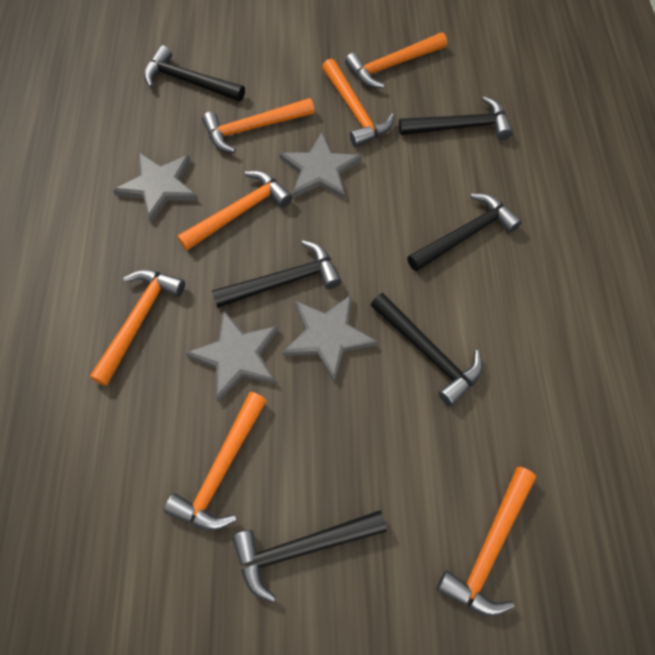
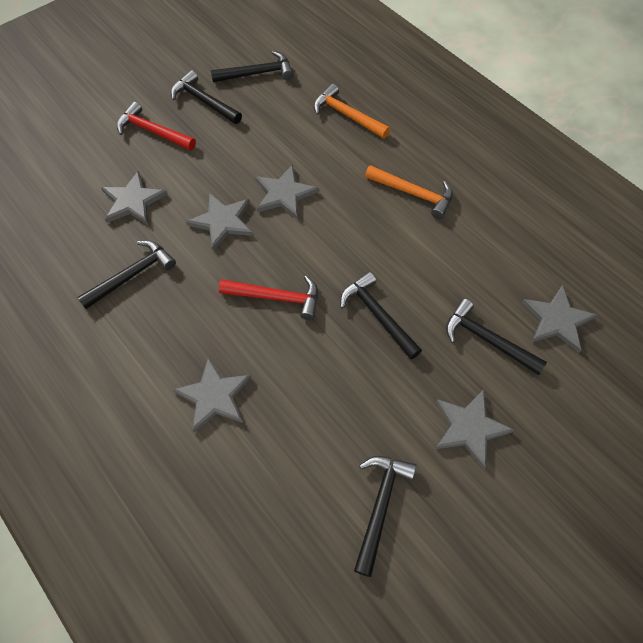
grey star: [113,153,198,223] [185,310,279,401] [279,132,362,199] [282,294,378,383] = 4 -> [101,171,168,225] [173,357,251,433] [186,193,253,251] [255,165,319,220] [435,390,514,469] [522,285,598,353] = 6
orange hammer: [90,270,185,386] [164,392,267,531] [177,171,293,251] [202,98,314,153] [322,59,395,147] [345,32,447,88] [437,467,536,617] = 7 -> [314,84,390,138] [365,165,453,219] = 2
red hammer: none = 0 -> [117,102,196,150] [219,275,318,320] = 2

